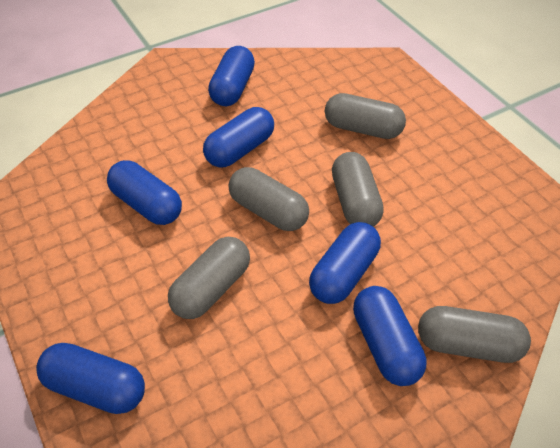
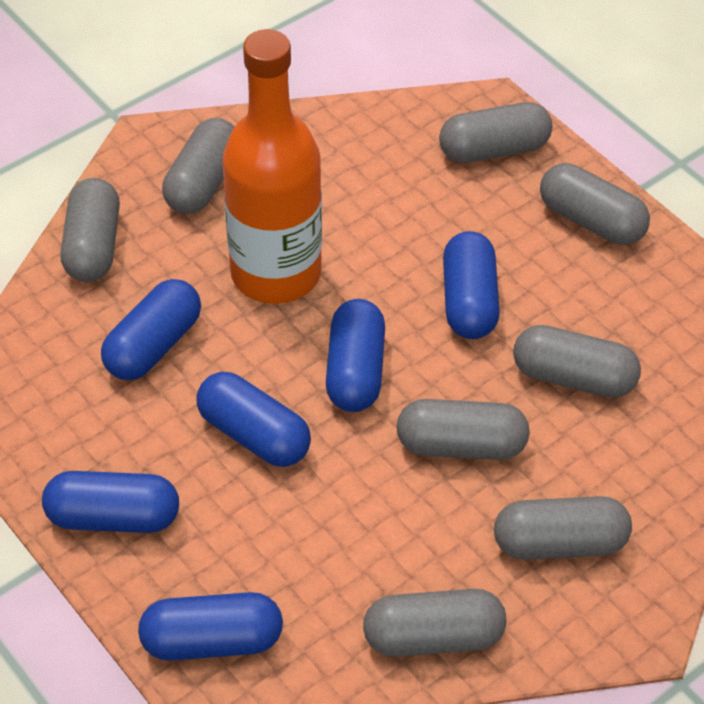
grey capsule: [168,237,250,319] [229,167,309,231] [325,93,406,139] [332,152,384,227] [418,306,531,363] = 5 -> [60,178,120,282] [162,118,234,214] [363,589,506,657] [397,399,530,460] [439,102,553,163] [494,496,632,560] [513,325,641,398] [540,163,650,245] = 8
orange bottle: none = 0 -> [222,29,322,304] = 1

